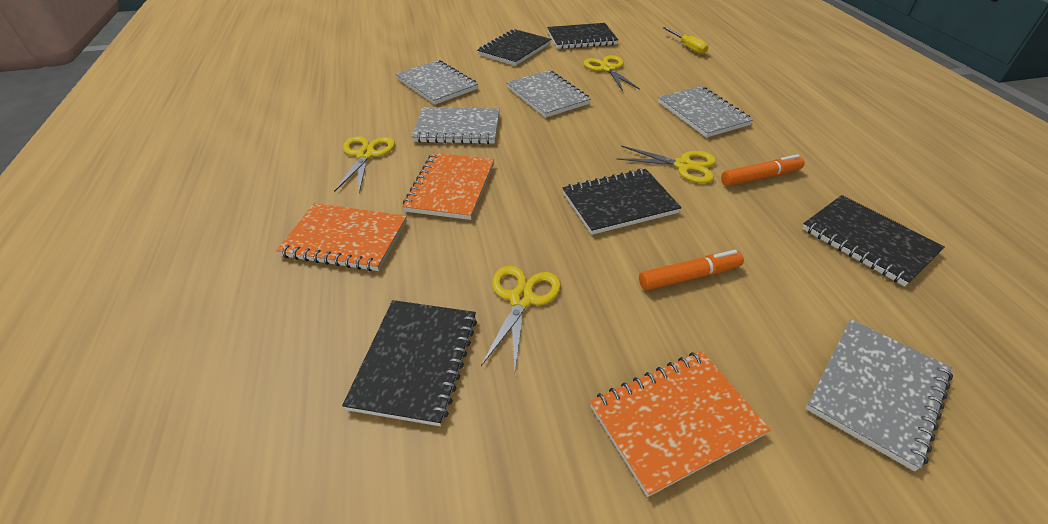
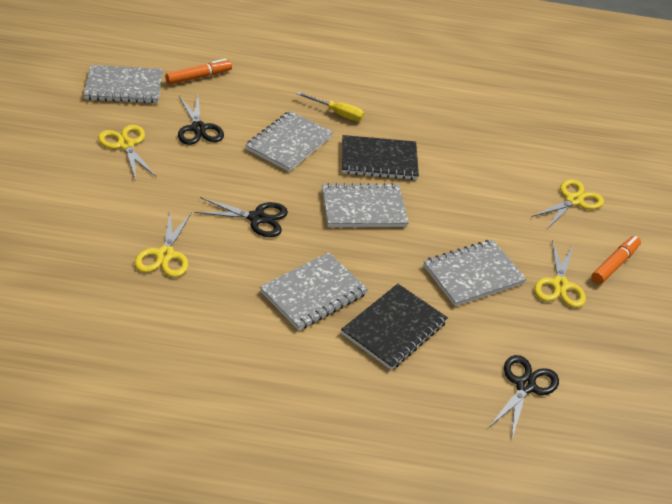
black notebook: [342,300,477,426] [477,29,551,66] [547,23,618,49] [563,169,681,235] [802,195,945,286] = 5 -> [341,284,448,370] [342,135,419,180] = 2
black scissors: none = 0 -> [178,95,224,145] [194,197,288,237] [488,355,559,438] = 3
orange notebook: [276,203,407,271] [402,152,494,220] [590,351,770,497] = 3 -> none = 0

